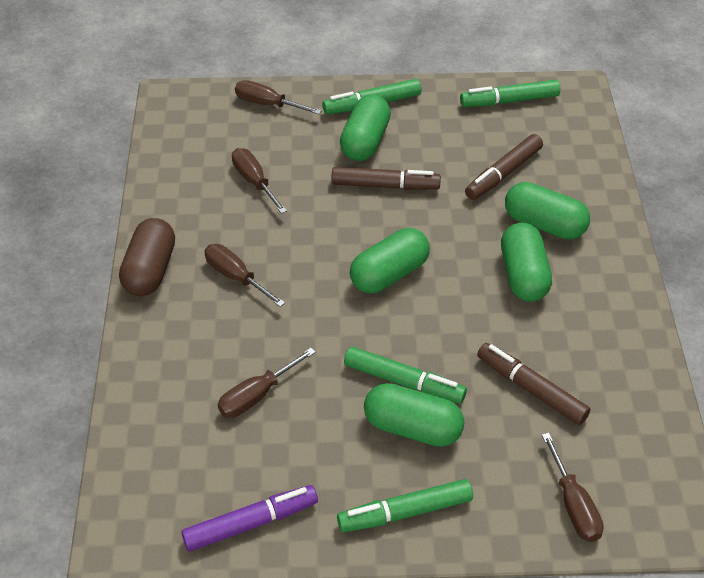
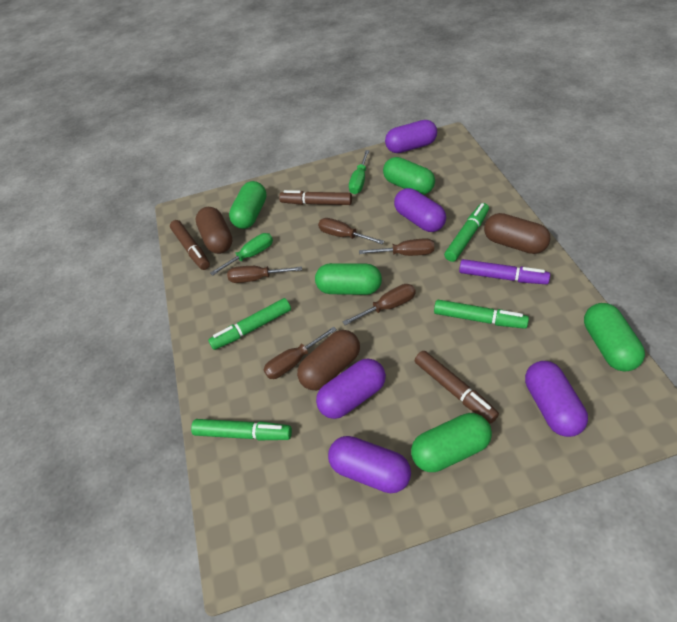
brown capsule: [119,218,175,296] = 1 -> [196,207,233,254] [297,330,360,390] [484,213,551,254] = 3
green screwdriver: none = 0 -> [210,233,273,276] [349,150,369,194] = 2
purple capsule: none = 0 -> [316,359,386,419] [328,436,411,493] [385,120,437,153] [394,188,446,232] [525,361,588,437] = 5

